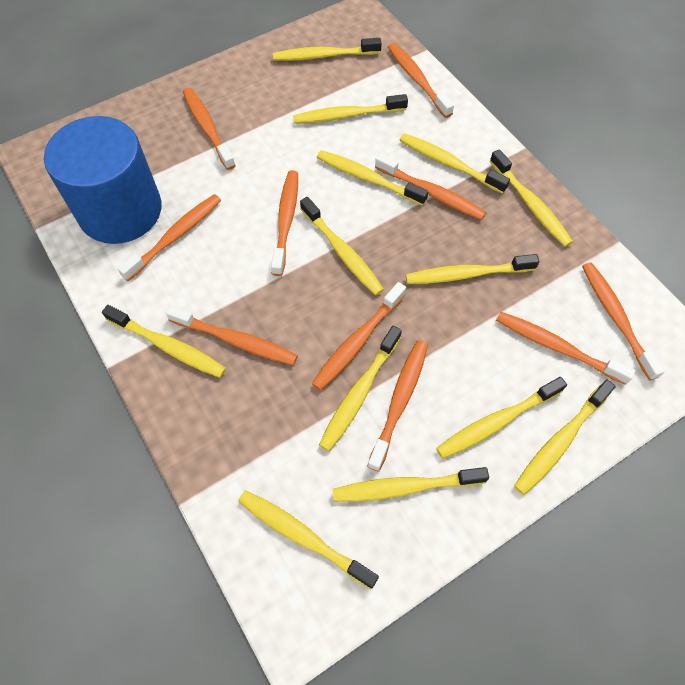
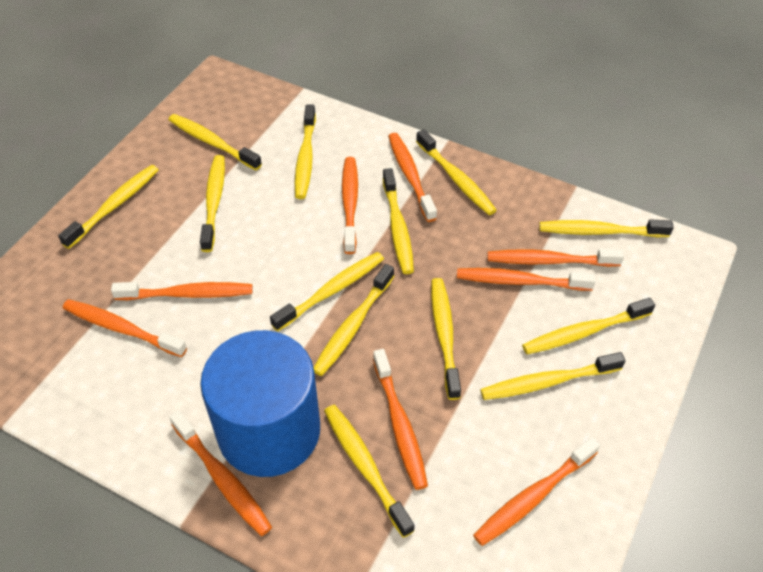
orange toothbrush: [117,194,221,281] [166,305,298,365] [183,88,236,170] [271,170,298,276] [312,282,406,390] [367,340,428,471] [375,153,486,220] [388,43,454,118] [496,312,636,385] [582,262,665,381] = 10 -> [63,299,187,357] [111,282,253,300] [169,410,272,536] [342,157,358,254] [373,349,428,490] [388,133,437,222] [457,268,596,291] [473,437,600,546] [487,249,624,267] = 9

